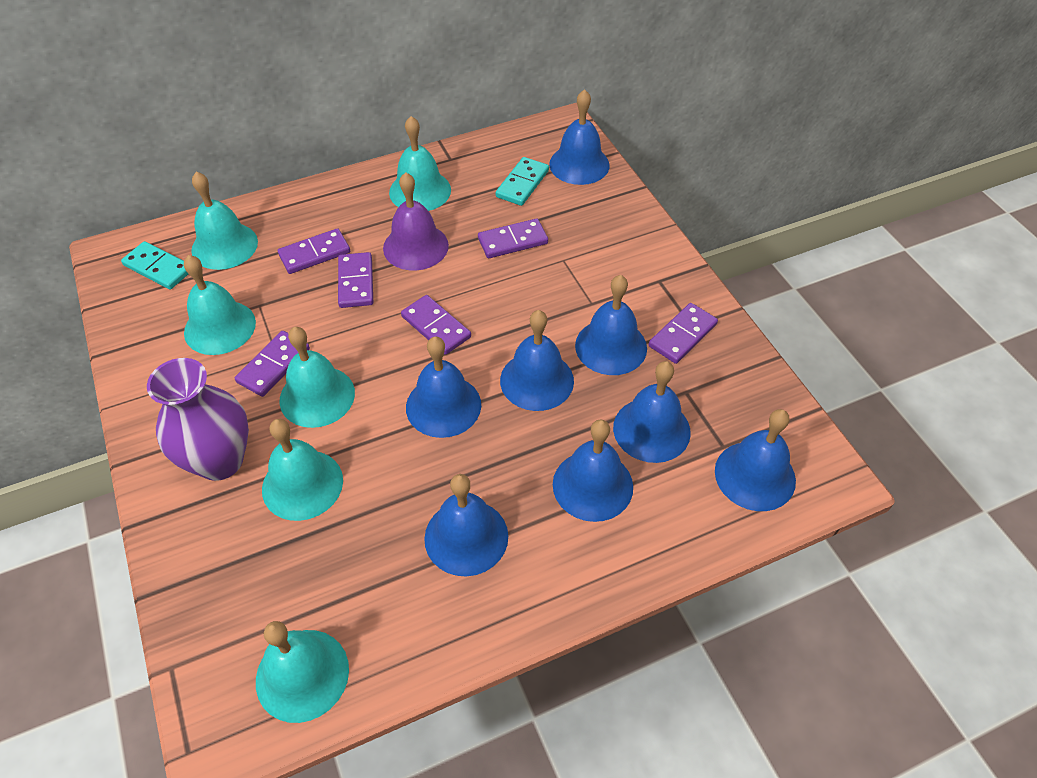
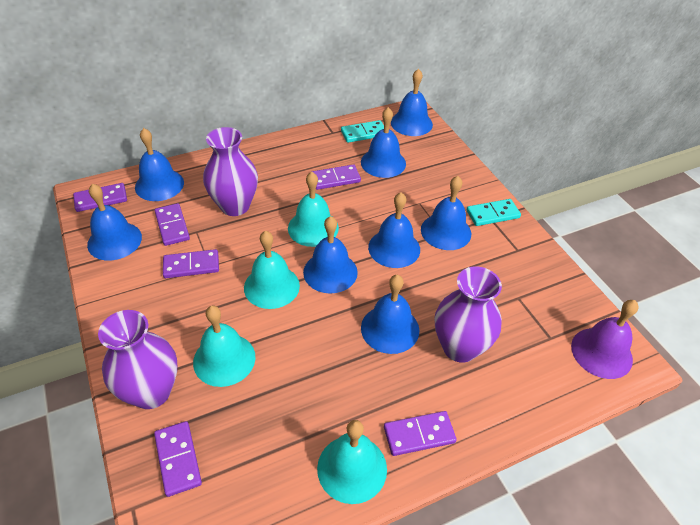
purple vase: [147,358,249,481] = 1 -> [98,310,177,409] [203,127,258,216] [435,266,502,363] = 3
turquoise bell: [184,255,256,355] [191,172,258,270] [256,621,349,723] [262,419,343,521] [279,327,355,428] [389,116,451,211] = 6 -> [193,306,255,387] [244,231,300,309] [288,172,339,247] [317,420,387,504] = 4

